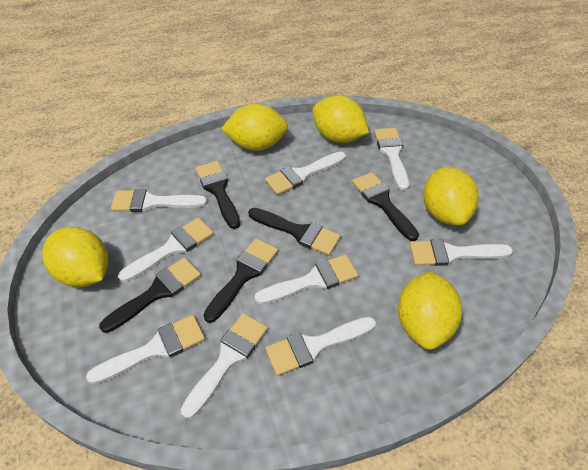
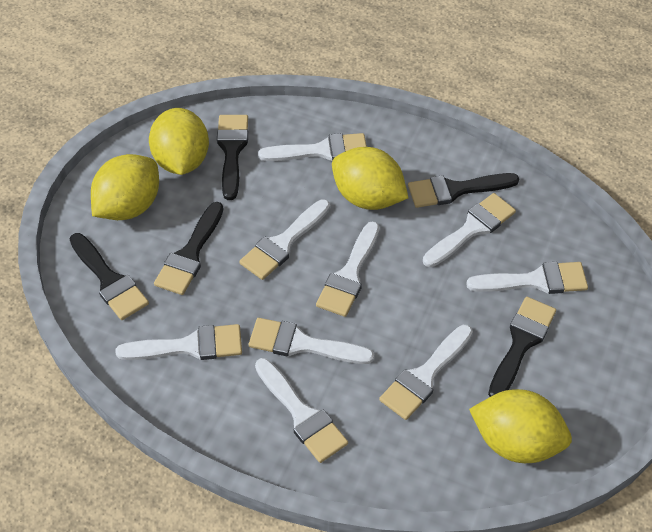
yellow lemon: [42,227,108,287] [221,104,288,151] [313,95,369,143] [398,271,462,350] [423,167,479,226] = 5 -> [91,154,159,220] [149,108,209,175] [332,147,408,210] [469,389,572,463] = 4

